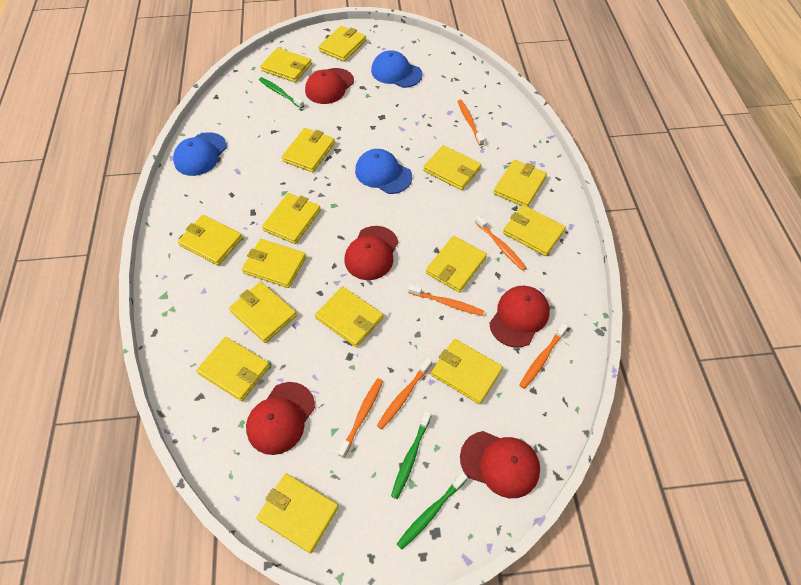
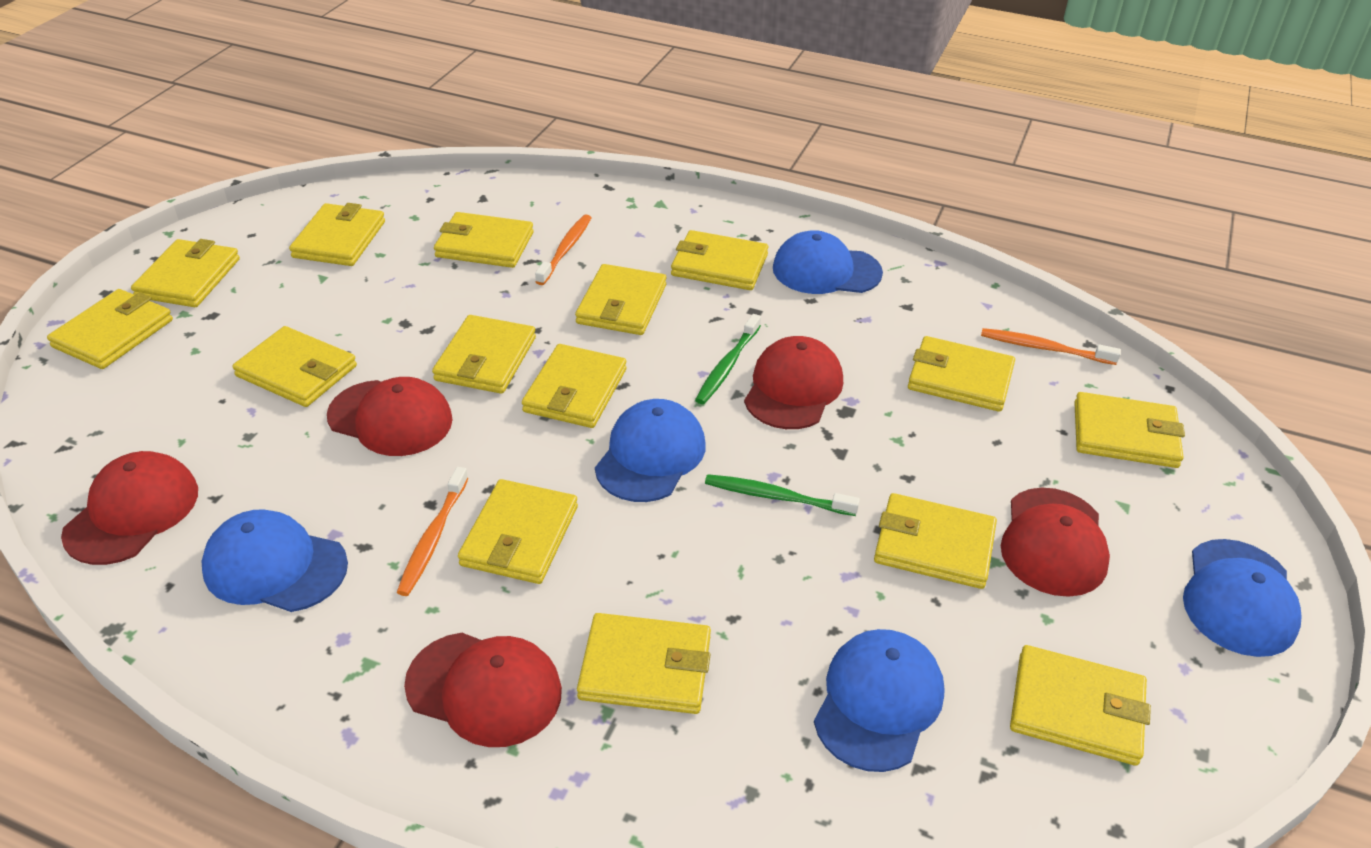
blue cap: [173,132,227,176] [355,149,412,194] [371,50,423,88] = 3 -> [202,509,348,612] [595,399,705,502] [773,230,883,294] [814,629,945,772] [1183,539,1302,657] = 5
green toothbrush: [259,77,304,108] [391,411,431,499] [397,473,467,550] = 3 -> [695,314,761,404] [705,474,860,516] = 2
orange toothbrush: [338,378,383,458] [377,358,432,430] [408,285,484,316] [457,100,484,145] [475,215,527,271] [519,323,568,389] = 6 -> [397,467,469,596] [535,215,591,285] [981,328,1121,365] = 3

